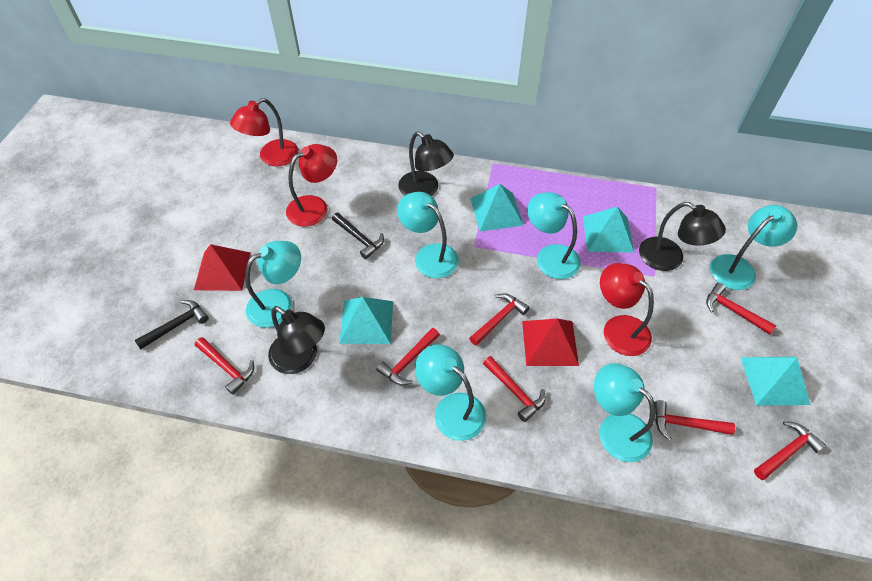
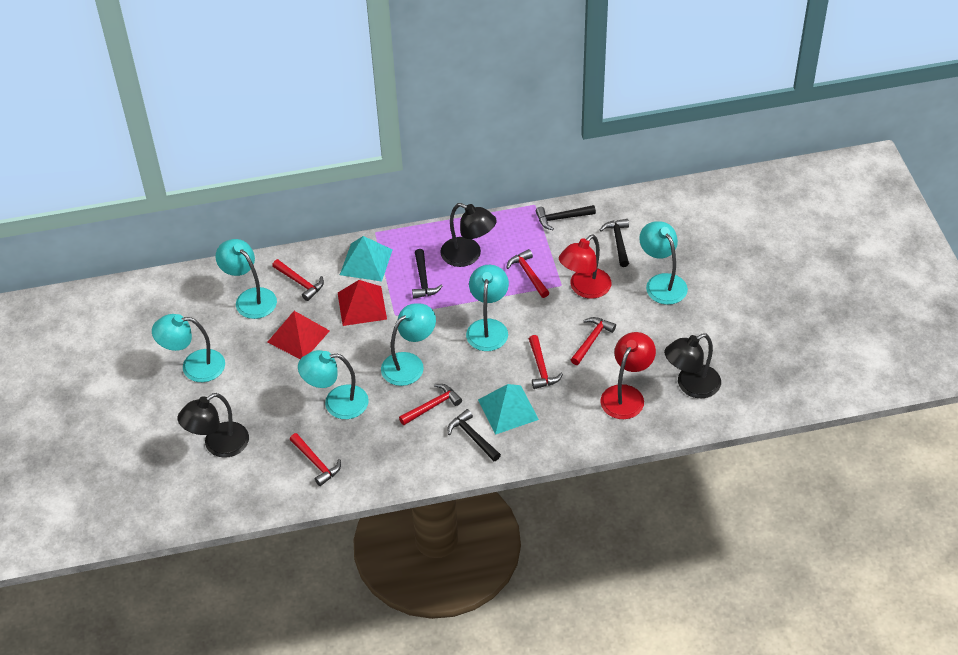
black hammer: [135,300,209,349] [332,213,384,259] = 2 -> [412,249,442,299] [448,409,501,461] [536,205,596,230] [600,219,629,267] = 4
red hammer: [195,337,254,395] [376,328,440,385] [469,293,530,346] [483,356,546,422] [654,400,735,440] [706,283,777,334] [754,422,826,480] = 7 -> [272,259,324,301] [290,433,341,486] [399,384,462,425] [506,249,549,298] [529,335,563,389] [571,317,616,365] = 6
red lamp: [230,98,298,166] [286,144,337,226] [600,263,654,356] = 3 -> [559,234,611,299] [600,332,656,419] = 2
turquoise pyramid: [339,297,393,344] [471,184,524,232] [583,207,634,253] [740,357,811,406] = 4 -> [340,236,392,281] [478,384,539,435] = 2

